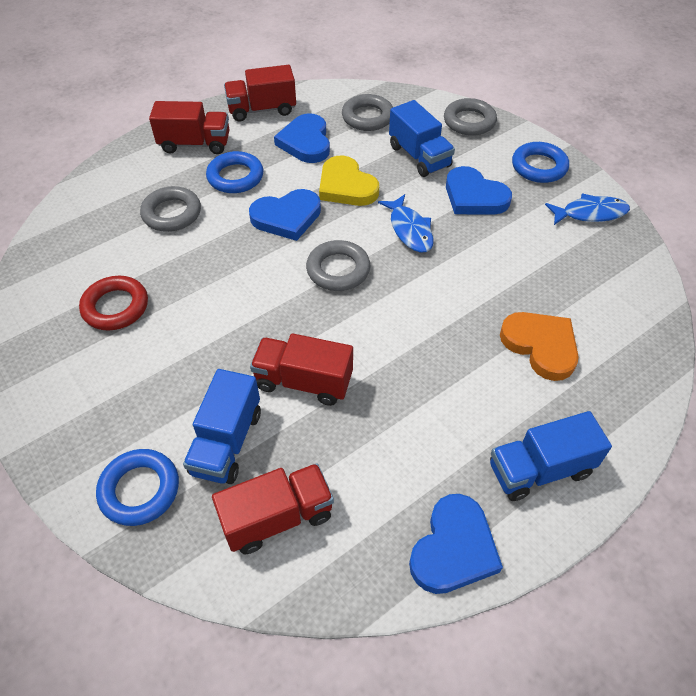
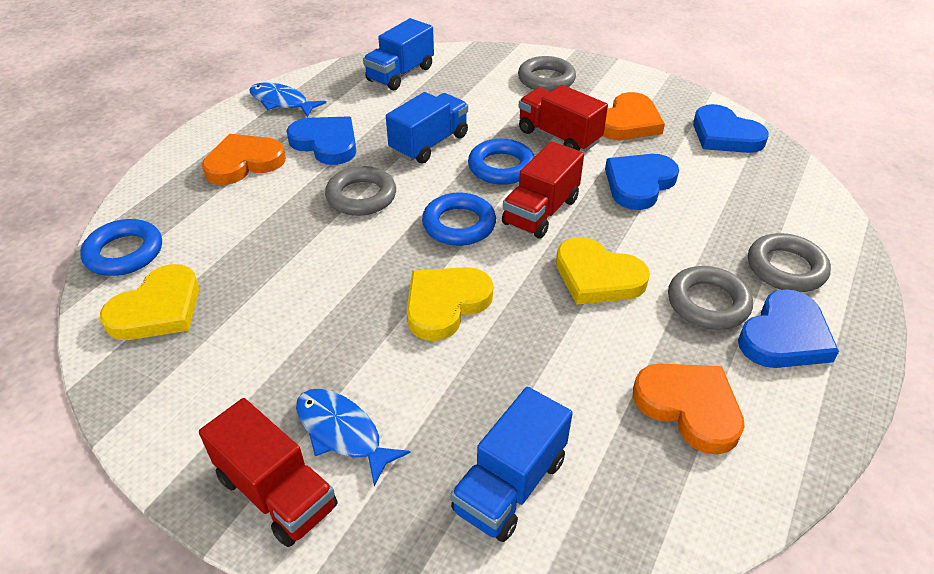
orange heart: [500,312,579,381] = 1 -> [202,134,286,185] [603,92,665,140] [633,364,745,455] = 3
red ring: [79,276,148,331] = 1 -> none = 0
red truck: [149,101,230,154] [212,463,334,554] [224,65,296,122] [250,333,353,406] = 4 -> [199,398,337,547] [502,141,584,239] [519,85,608,152] = 3
yellow heart: [319,155,379,206] = 1 -> [100,264,199,340] [406,267,494,341] [556,237,650,305] = 3

